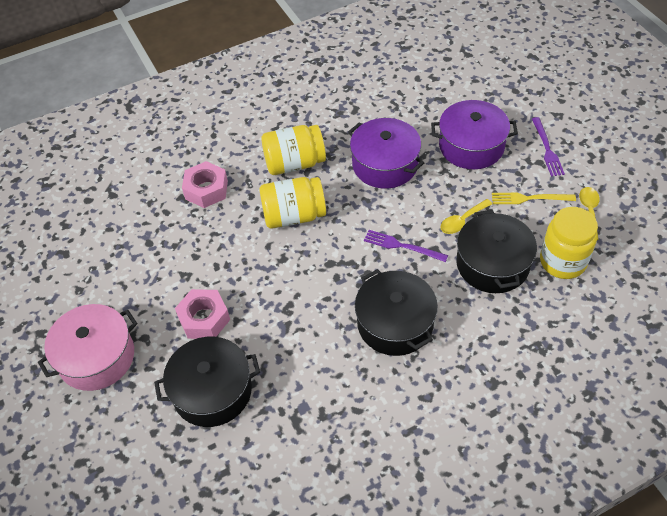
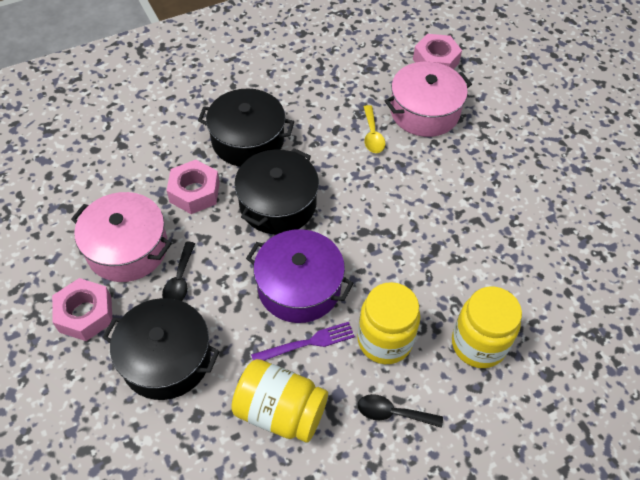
black spoon: none = 0 -> [162,242,195,301] [358,394,443,428] = 2
pink nut: [175,289,230,339] [182,161,228,208] = 2 -> [52,278,112,341] [166,160,219,214] [413,34,462,70] = 3
pink pot: [38,304,137,391] = 1 -> [71,192,172,282] [385,62,472,137] = 2
purple fork: [364,230,448,262] [532,117,565,176] = 2 -> [251,322,355,361] = 1
purple pot: [348,118,424,189] [431,100,518,169] = 2 -> [246,229,354,323] = 1
yellow fork: [492,193,576,204] = 1 -> none = 0
yellow spoon: [440,199,492,234] [579,187,600,240] = 2 -> [364,105,385,153] = 1

